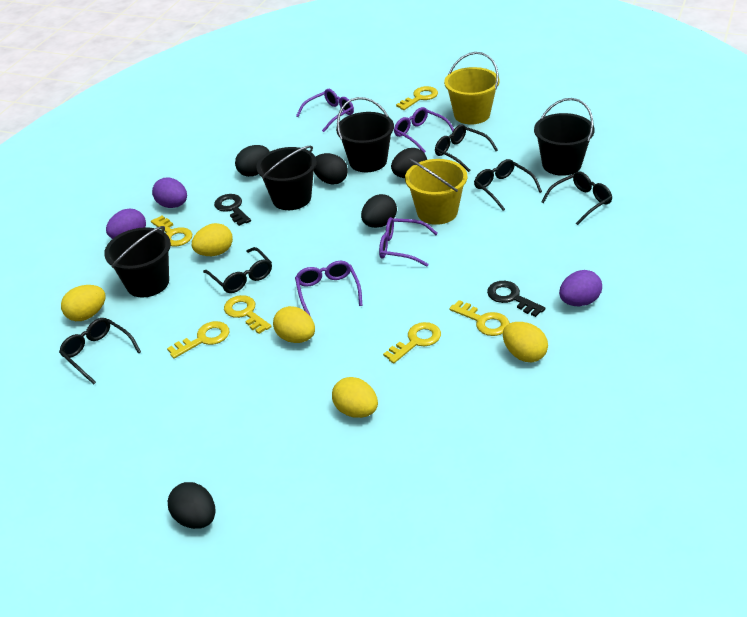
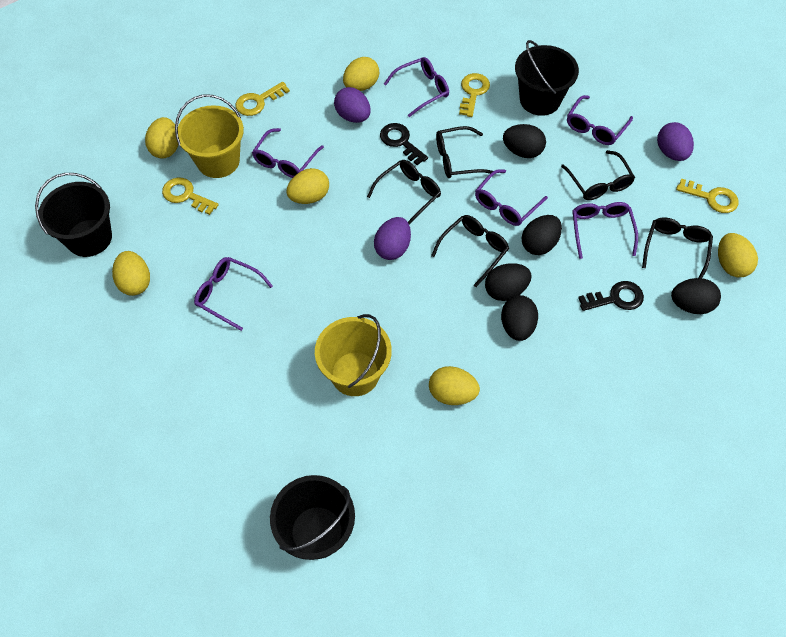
black bucket: [104,226,171,298] [256,145,316,210] [336,97,394,172] [534,98,595,176] = 4 -> [35,173,112,257] [270,475,355,560] [515,40,579,116] = 3
purple glasses: [295,261,363,317] [296,89,354,132] [379,217,438,267] [394,107,454,153] = 4 -> [194,257,273,331] [252,128,324,178] [384,57,449,117] [475,169,548,226] [567,95,633,145] [572,202,638,259] = 6
yellow egg: [61,285,106,321] [192,223,233,256] [273,306,315,343] [332,377,378,418] [503,322,548,362] = 5 -> [112,251,150,296] [145,117,178,158] [287,168,329,204] [343,57,379,91] [429,366,480,405] [718,233,758,277] = 6
yellow key: [151,216,192,246] [167,321,229,359] [224,295,271,334] [383,322,441,364] [396,86,438,110] [449,300,509,336] = 6 -> [162,177,219,215] [235,82,290,116] [459,73,490,117] [676,179,739,213] = 4

